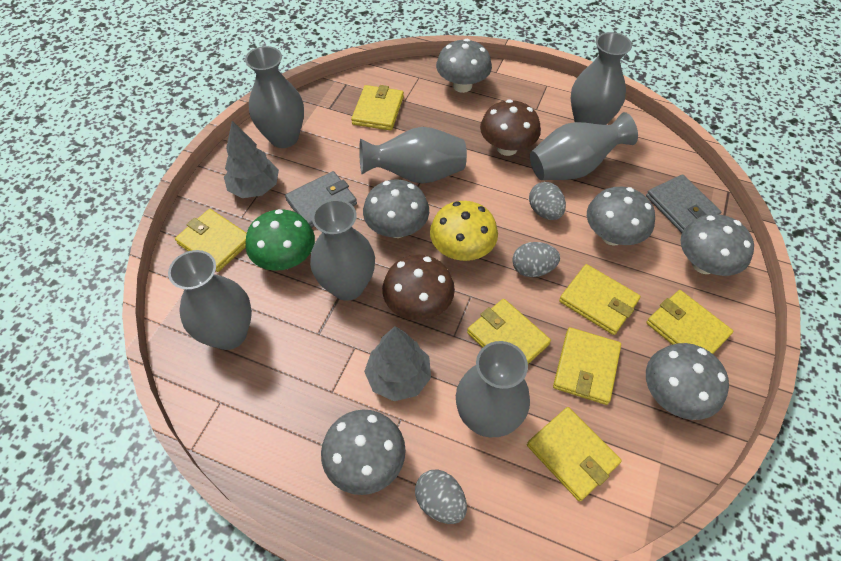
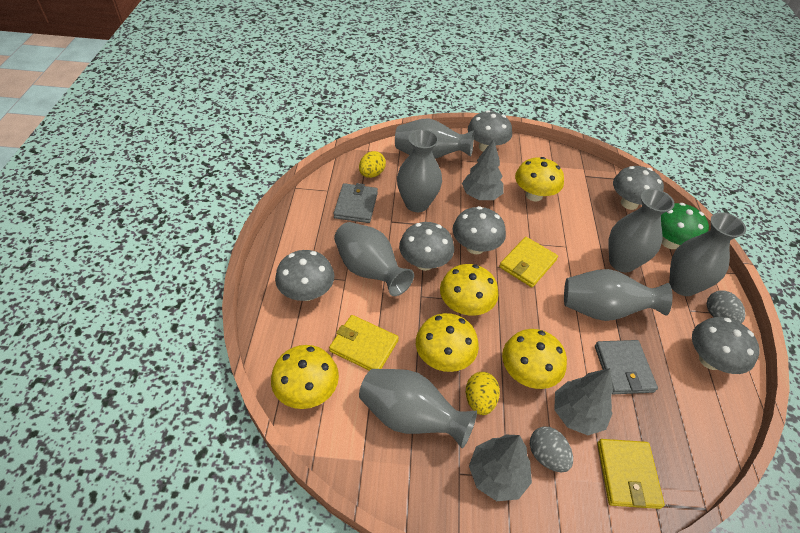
brown mushroom: [382,254,455,321] [480,99,541,156] = 2 -> none = 0
grey egg: [415,469,467,524] [513,242,560,277] [529,182,566,220] = 3 -> [530,426,573,473] [707,291,745,323] = 2
grey tree: [224,121,279,198] [364,326,431,401] = 2 -> [462,139,504,200] [469,435,532,501] [554,368,613,435] = 3
yellow egg: none = 0 -> [359,151,386,178] [466,372,500,415] = 2
yellow mushroom: [430,201,498,261] = 1 -> [271,345,339,409] [416,313,479,372] [440,264,498,316] [502,329,567,389] [515,157,564,201] = 5
yellow wallet: [175,209,247,272] [351,85,404,131] [467,299,551,364] [527,407,622,502] [553,327,621,405] [559,264,641,335] [646,290,734,354] = 7 -> [329,315,399,371] [499,237,558,287] [597,439,665,509] = 3

